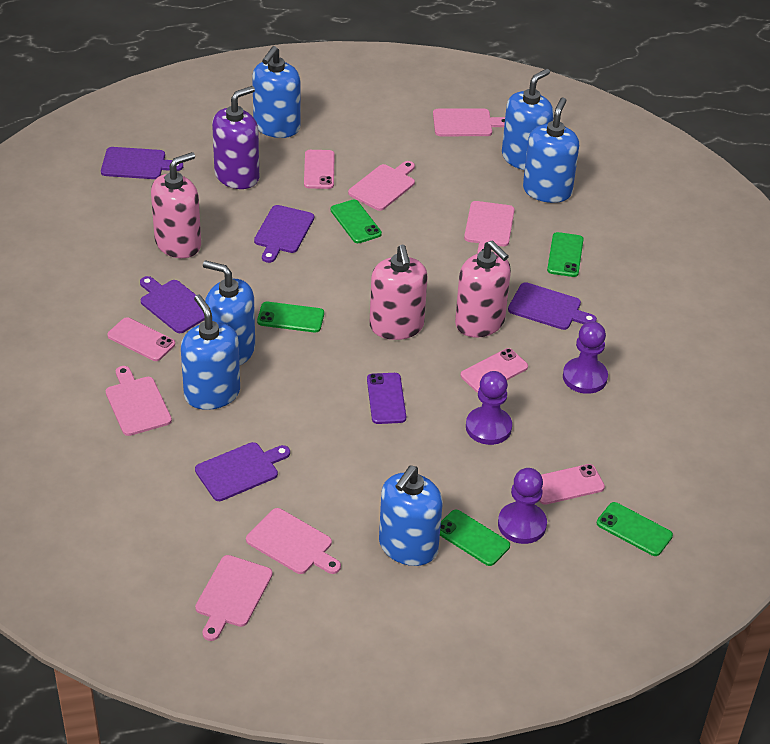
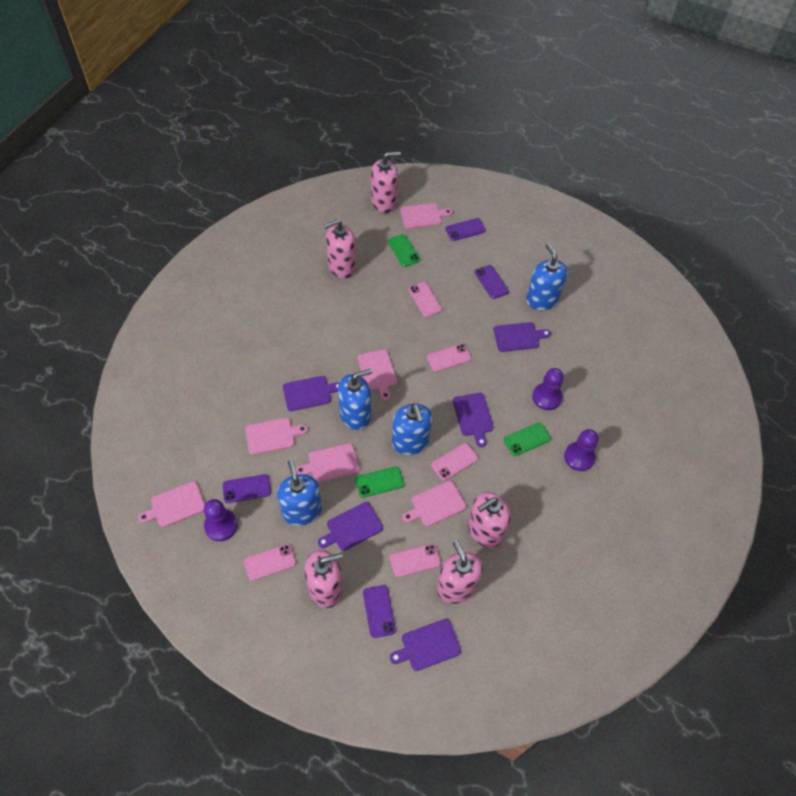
blue soap dispenser: [181,295,240,410] [203,260,255,365] [252,46,300,138] [379,465,443,566] [502,69,554,170] [523,97,579,203] = 6 -> [277,460,322,526] [338,369,372,430] [392,404,432,455] [526,243,568,310] = 4
green phone: [257,302,324,333] [331,200,382,243] [440,510,510,566] [547,232,584,277] [597,502,673,556] = 5 -> [355,467,404,498] [388,234,420,267] [504,423,551,456] = 3
pink phone: [107,317,175,361] [304,150,335,189] [461,348,528,393] [539,464,605,505] = 4 -> [244,544,296,581] [390,543,441,577] [409,282,442,317] [427,344,472,372] [431,443,478,481] = 5
pink soap dispenser: [151,152,201,258] [370,245,428,340] [455,240,511,337] = 3 -> [304,550,343,608] [323,219,356,278] [371,152,401,213] [437,540,483,604] [468,492,511,548] = 5
purple phone: [367,373,406,424] = 1 -> [223,474,271,503] [363,585,396,638] [446,218,486,241] [475,265,509,299] = 4
purple soap dispenser: [212,86,259,189] = 1 -> none = 0

